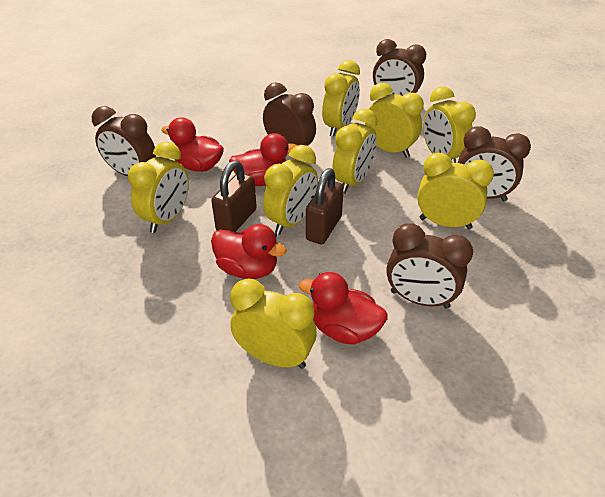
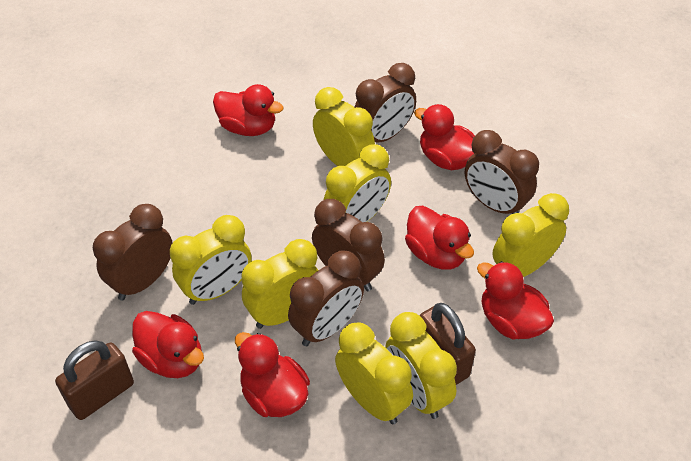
red duck: [161,117,224,172] [211,224,287,279] [229,133,297,186] [299,272,387,344] = 4 -> [132,311,204,378] [213,84,284,136] [235,332,310,417] [405,205,474,270] [414,104,475,170] [477,261,554,339] = 6
yellow clock: [128,142,189,233] [230,279,317,369] [263,145,318,235] [322,60,360,137] [332,109,378,194] [365,83,424,158] [417,153,494,229] [423,86,476,163] = 8 -> [170,215,251,305] [242,239,318,329] [313,87,375,166] [324,144,391,222] [335,322,413,424] [386,312,457,419] [492,193,569,277] = 7

